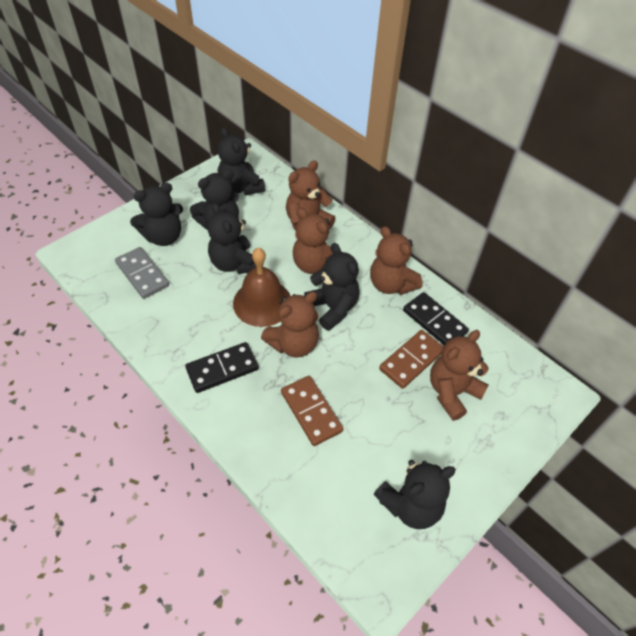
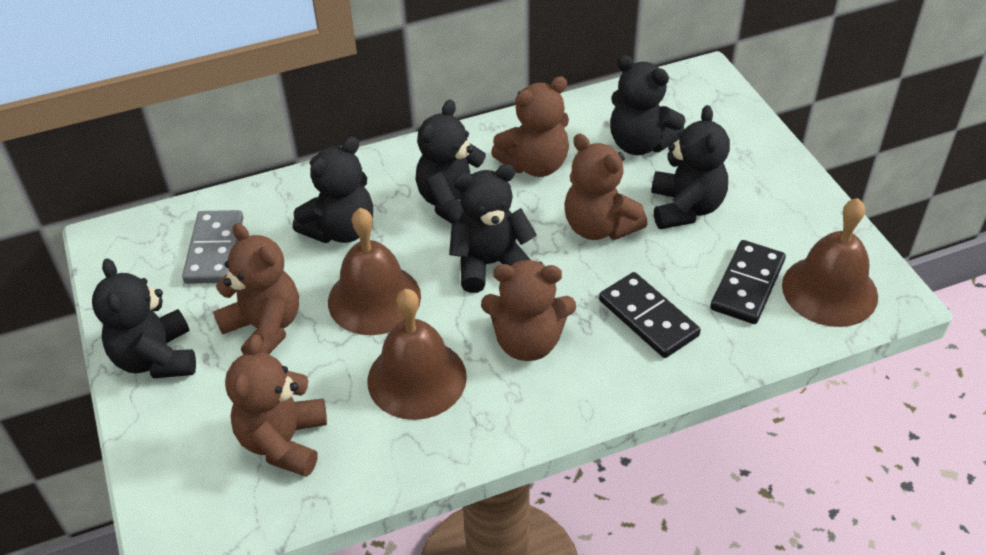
brown bell: [233,248,290,327] = 1 -> [328,208,421,335] [367,289,467,420] [782,198,878,327] = 3
brown domino: [281,376,344,446] [379,330,444,389] = 2 -> none = 0

